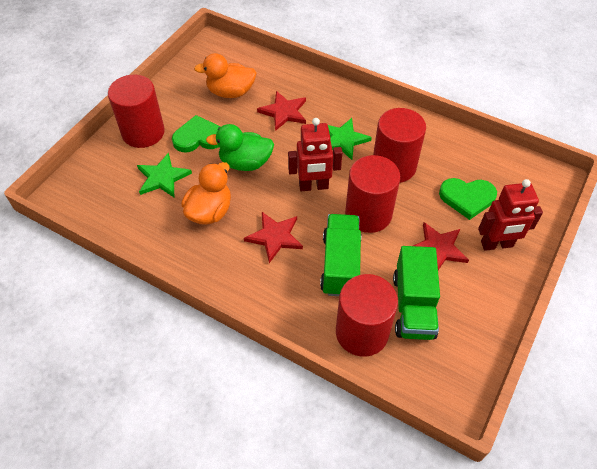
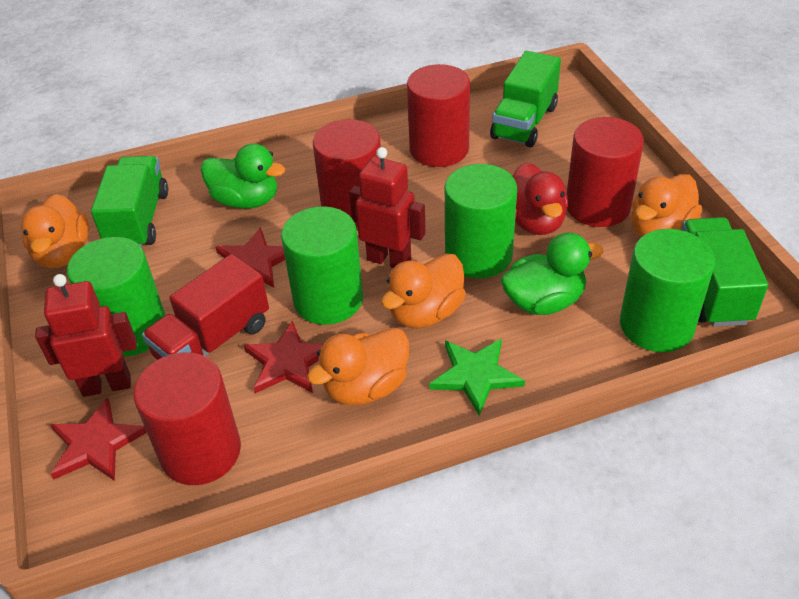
green cylinder: none = 0 -> [67,237,165,357] [281,206,363,325] [445,164,517,278] [620,229,715,352] = 4
green duck: [206,124,274,171] = 1 -> [201,143,285,209] [501,233,604,315] = 2
green heart: [172,115,220,152] [439,178,497,220] = 2 -> none = 0
green star: [137,152,192,197] [328,118,372,160] = 2 -> [429,339,525,415] = 1
green truck: [320,214,361,296] [393,246,440,340] = 2 -> [91,156,168,247] [490,51,561,147] [681,217,768,327] = 3
orange duck: [181,162,231,225] [194,53,257,98] = 2 -> [21,194,89,268] [307,328,409,405] [381,253,466,328] [631,174,702,237] = 4
red duck: none = 0 -> [513,163,568,235] = 1
red truck: none = 0 -> [142,254,269,360] = 1

